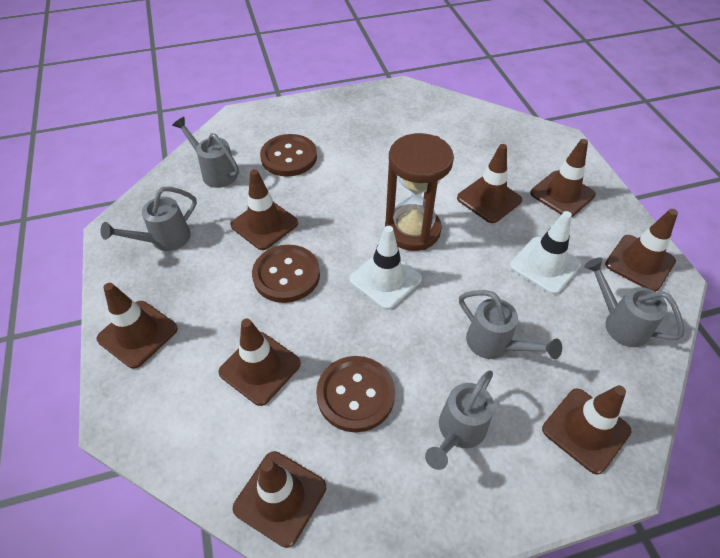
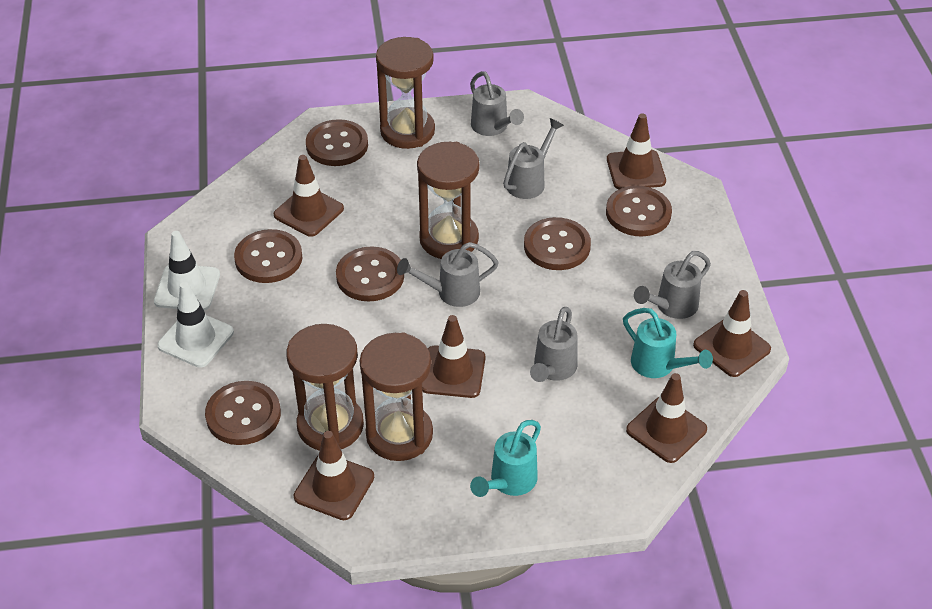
brown button: [252,245,320,303] [260,134,317,177] [316,356,395,432] = 3 -> [205,381,281,445] [234,229,303,283] [306,119,368,166] [336,246,404,301] [524,217,591,270] [606,186,672,237] = 6
brown hourglass: [385,133,454,251] = 1 -> [286,324,364,451] [360,332,433,461] [376,37,435,149] [417,142,479,259] = 4
brown traffic cone: [97,283,178,369] [218,319,301,406] [231,169,298,250] [233,451,326,548] [457,144,522,223] [530,139,596,217] [542,385,632,475] [605,209,678,292] = 8 -> [274,155,344,237] [294,431,374,520] [422,315,485,398] [607,113,666,189] [626,373,707,463] [693,290,771,377] = 6
turquoise watering can: none = 0 -> [470,420,541,497] [623,308,713,378] = 2

